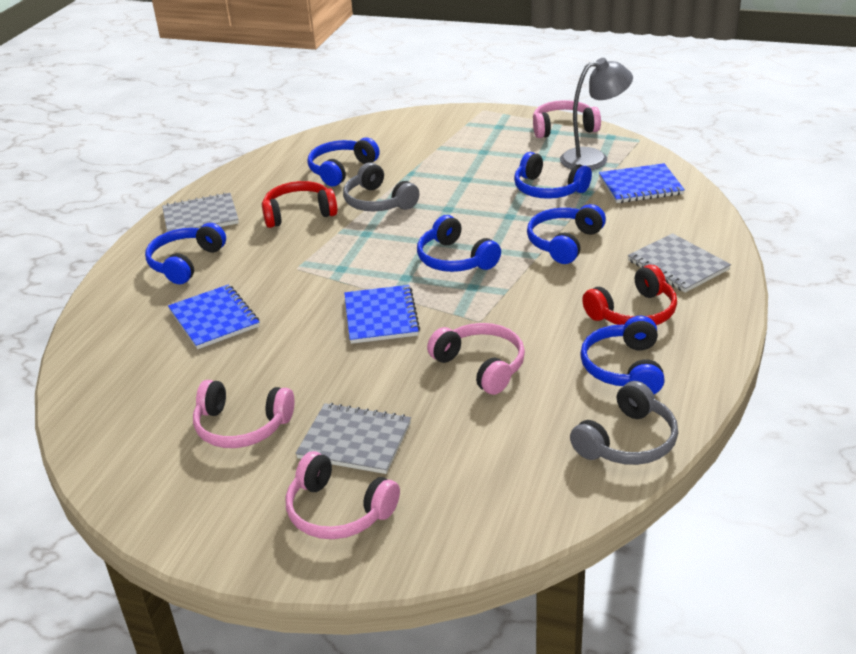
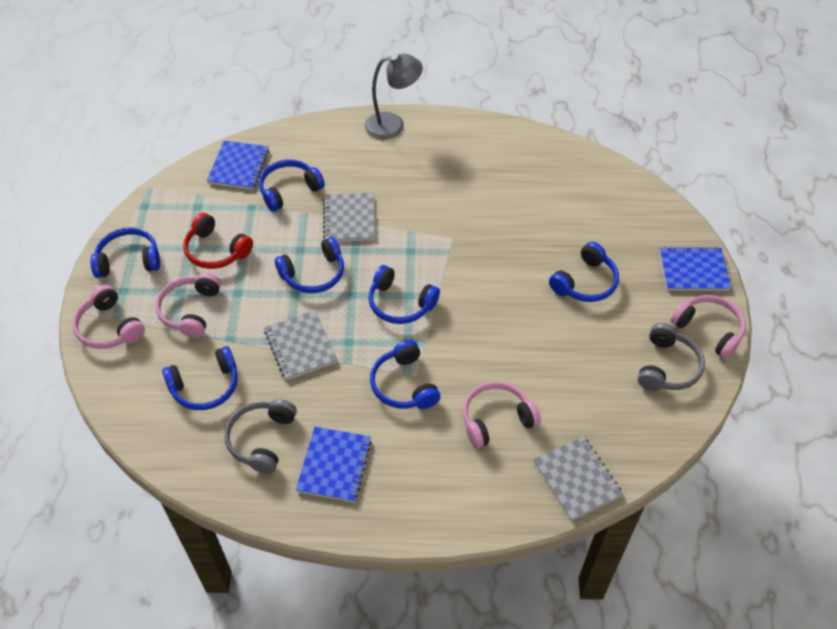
blue headphones: [145,223,226,284] [307,137,380,187] [417,215,501,272] [514,152,592,199] [527,204,606,264] [580,316,665,394] = 6 -> [90,227,160,278] [162,346,238,410] [259,159,325,212] [275,237,344,293] [368,265,440,324] [370,340,440,409] [549,242,619,302] = 7
red headphones: [262,181,338,228] [582,265,677,325] = 2 -> [183,213,253,269] = 1

